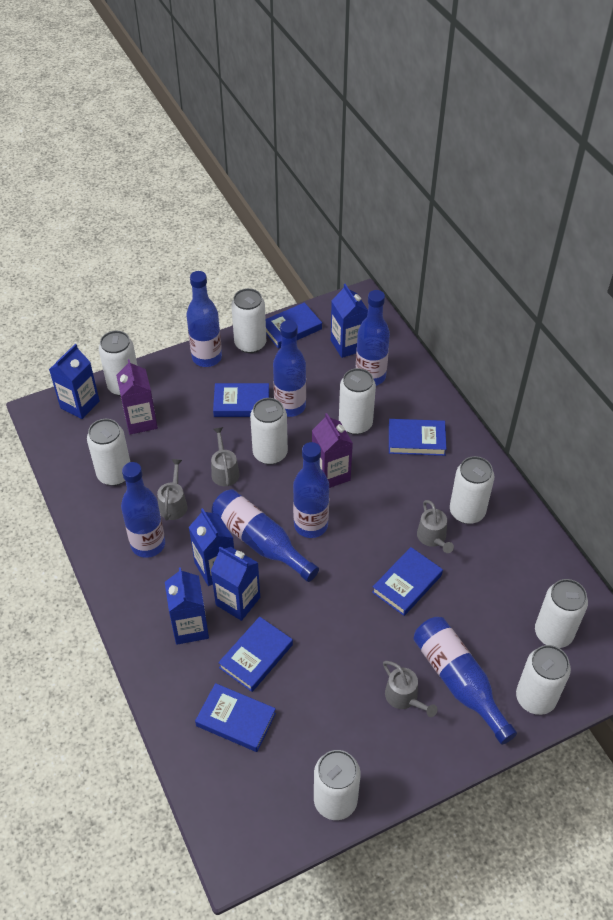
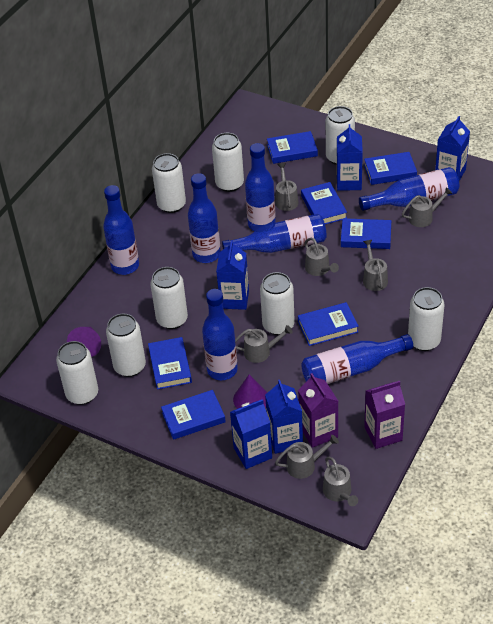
blue book: [195,683,276,752] [213,383,269,417] [218,617,293,692] [266,302,322,349] [372,547,443,616] [389,419,446,456] = 6 -> [148,337,192,390] [161,390,226,440] [267,131,318,164] [298,302,359,346] [301,182,347,224] [341,218,391,249] [364,152,417,185] = 7
grey watering can: [157,459,187,521] [211,427,240,486] [383,661,437,717] [417,500,454,553] = 4 -> [235,325,293,363] [275,163,299,211] [275,435,339,479] [304,238,339,276] [323,457,358,506] [363,240,388,291] [402,187,453,227] = 7
purple cone: none = 0 -> [67,327,101,357] [233,375,267,409] = 2
white can: [87,419,130,486] [99,331,137,396] [231,288,266,353] [250,398,288,465] [314,750,361,820] [339,368,376,435] [450,456,494,524] [516,645,571,715] [535,579,588,648] = 9 -> [56,341,98,405] [106,314,146,377] [150,267,188,329] [152,153,186,213] [212,133,244,192] [260,272,295,335] [326,106,355,165] [408,287,445,351] = 8

